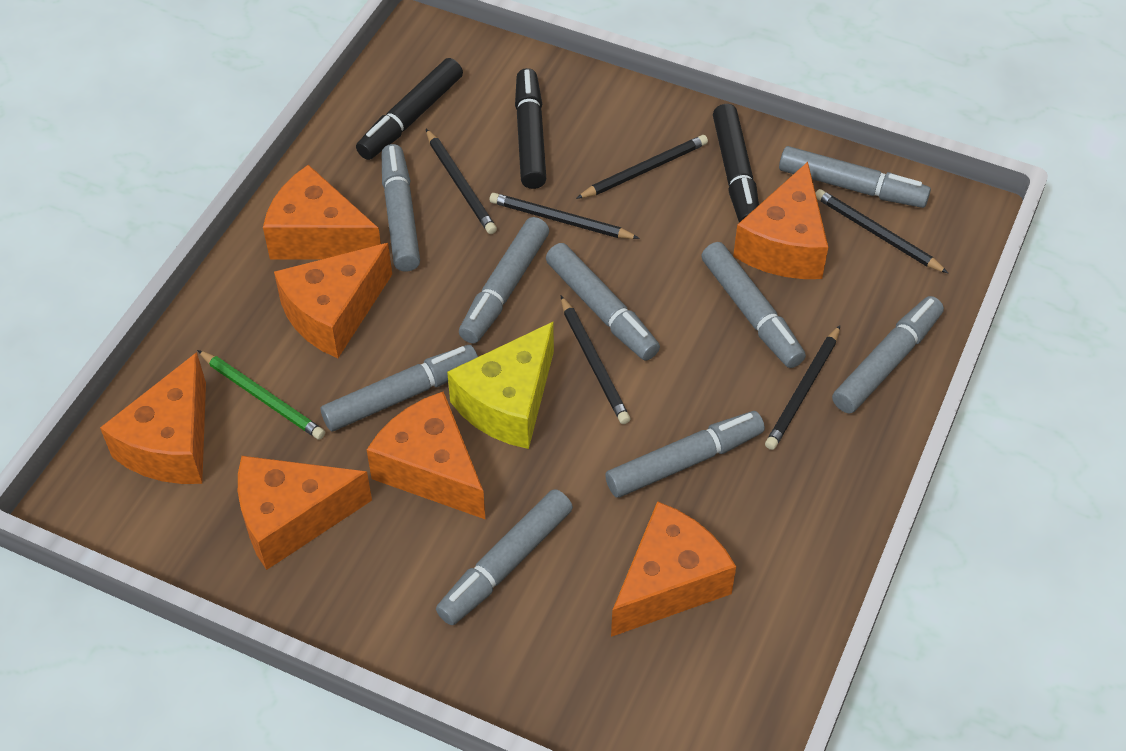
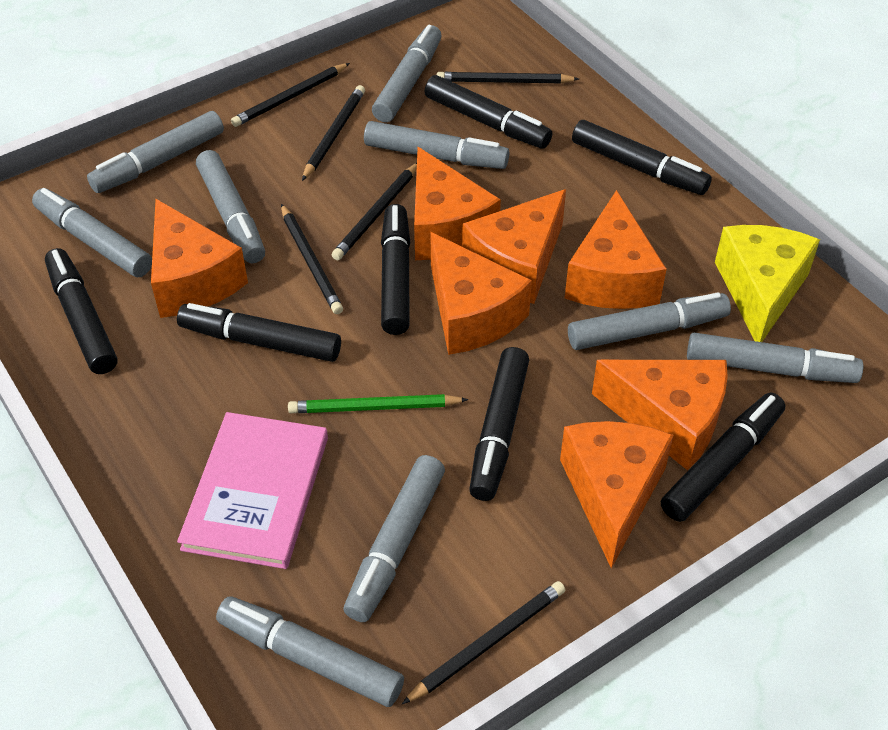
black marker: [356,58,463,160] [515,68,546,189] [713,104,759,223] = 3 -> [45,248,117,374] [177,303,341,362] [381,204,410,335] [424,75,552,148] [469,347,529,501] [572,120,712,195] [661,393,785,522] = 7
pink book: none = 0 -> [177,412,328,569] = 1

